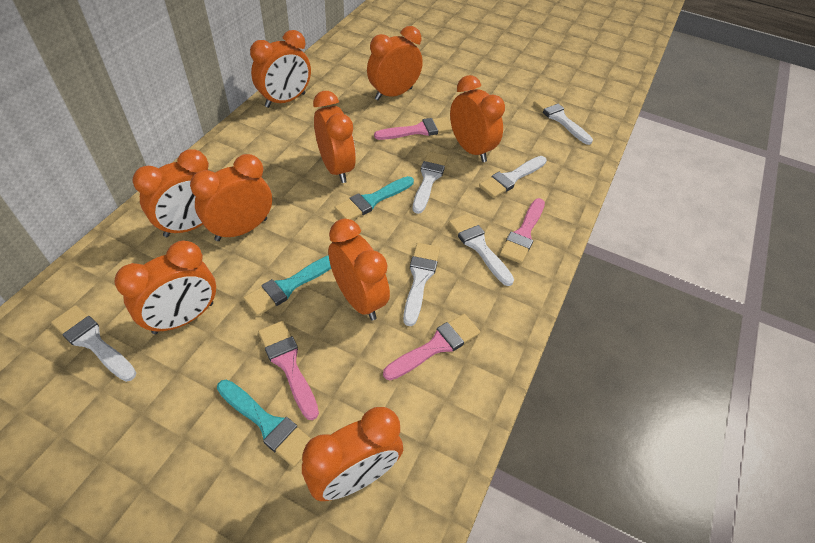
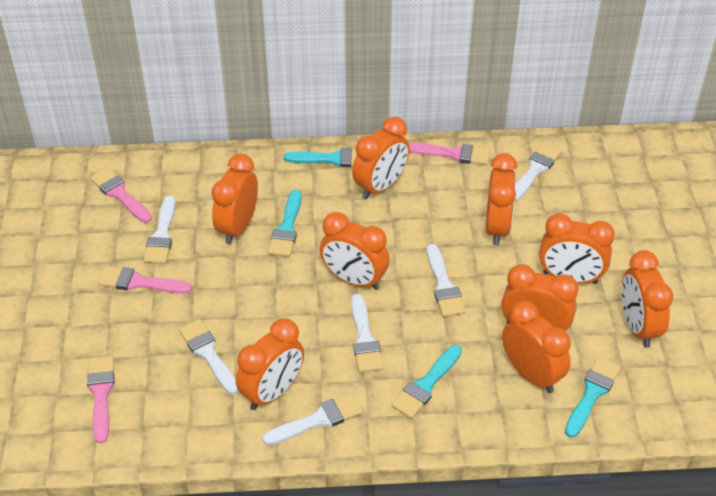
turquoise brush: [217,379,311,467] [243,255,331,316] [335,176,414,220] = 3 -> [268,189,302,257] [284,148,357,167] [391,345,462,419] [565,357,621,437] = 4

